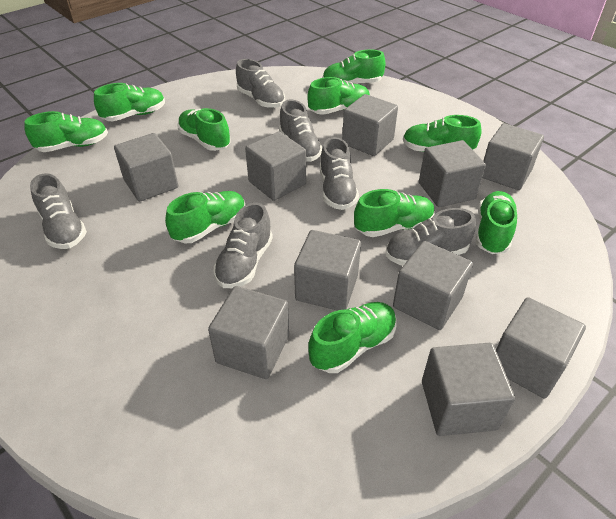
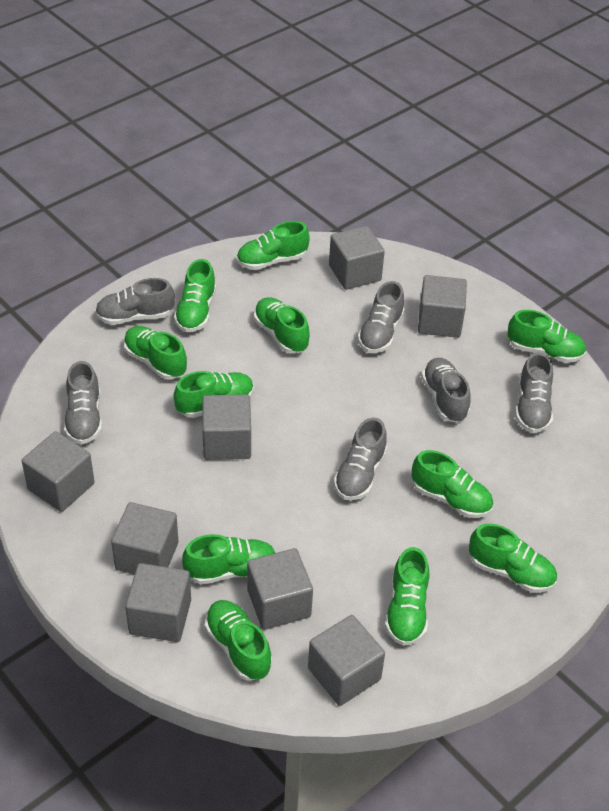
green shoe: [24,111,108,152] [94,83,165,121] [165,191,245,243] [178,108,231,151] [307,77,370,115] [308,302,396,373] [322,49,385,84] [354,189,435,237] [403,115,481,152] [476,191,517,254] = 10 -> [124,326,187,380] [174,259,216,332] [174,371,254,418] [182,534,275,584] [205,600,272,681] [237,221,310,270] [254,297,309,353] [385,547,429,646] [412,450,493,518] [469,523,557,593] [507,310,586,363] = 11
grey cube: [114,133,178,202] [208,286,289,379] [245,132,306,201] [294,230,361,311] [342,94,398,156] [393,241,473,330] [419,140,486,207] [422,343,515,436] [482,123,544,190] [496,297,586,399] = 10 -> [22,431,95,512] [111,502,178,575] [125,563,191,642] [202,394,251,460] [247,548,313,630] [308,615,385,706] [329,226,385,290] [418,275,467,338] = 8

